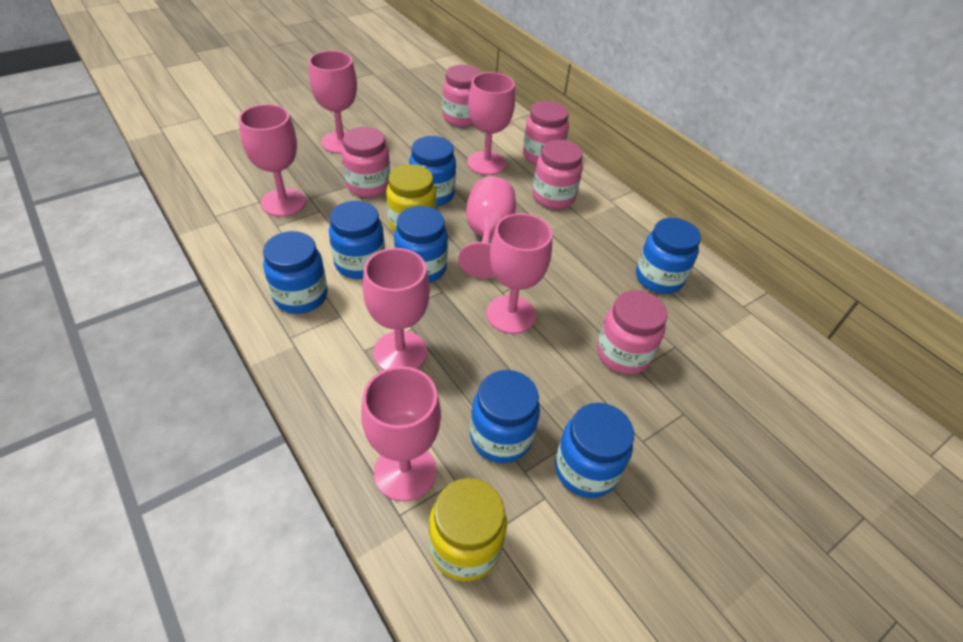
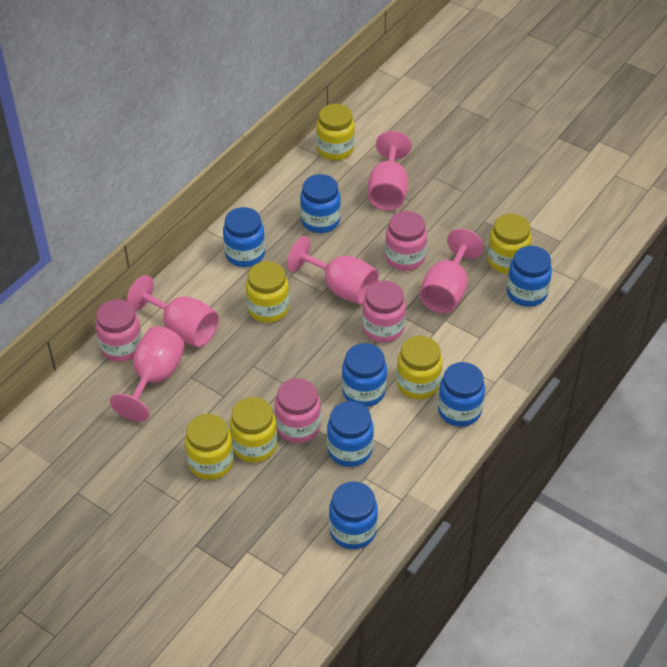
pink goblet: [239,104,306,217] [309,50,357,154] [361,366,441,502] [363,248,430,370] [458,176,516,279] [467,72,515,175] [486,213,552,334] = 7 -> [110,326,185,422] [126,275,219,347] [287,236,379,305] [368,131,411,211] [419,229,484,313] = 5
pink jar: [342,127,390,197] [443,65,481,127] [523,101,569,165] [533,140,583,209] [597,290,668,374] = 5 -> [95,299,142,362] [275,378,321,443] [362,281,406,343] [385,211,427,271] = 4
yellow jar: [386,164,436,233] [429,478,507,581] = 2 -> [185,414,234,480] [230,397,277,463] [246,261,289,323] [316,104,355,161] [397,336,442,399] [487,214,531,274] = 6

